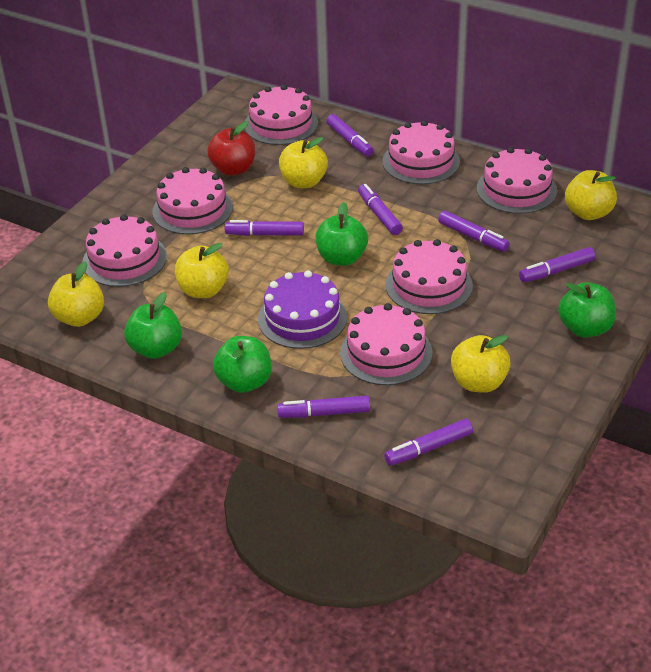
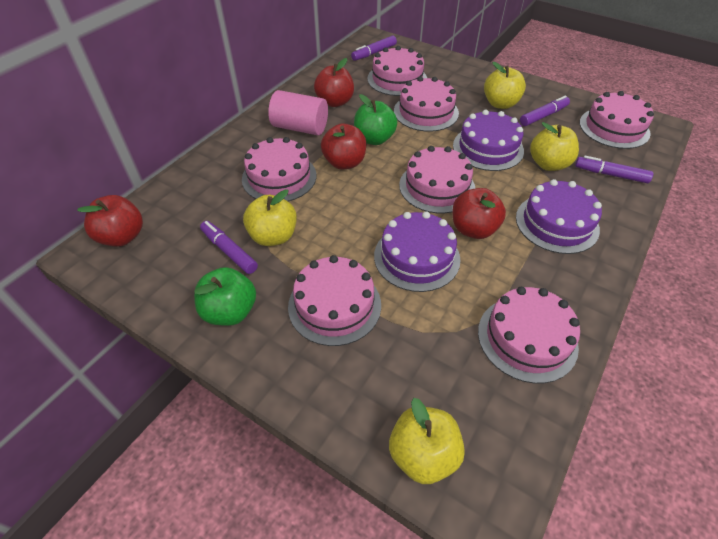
green apple: [124,292,182,359] [213,336,272,393] [316,202,368,266] [558,282,616,338] = 4 -> [194,267,256,326] [354,94,397,145] = 2
pink cylinder: none = 0 -> [268,90,328,136] = 1
purple cake: [258,270,347,349] = 1 -> [374,212,461,292] [453,110,524,171] [516,179,602,254] = 3
purple marker: [225,220,304,236] [277,396,370,418] [326,114,374,157] [358,184,403,235] [384,419,473,466] [438,211,510,252] [519,247,595,282] = 7 -> [200,221,258,274] [351,35,397,61] [520,95,570,126] [575,156,653,183] = 4
red apple: [207,121,255,176] = 1 -> [77,195,143,247] [314,58,354,107] [321,123,366,170] [452,188,506,239] = 4
yellow apple: [48,261,104,327] [175,243,229,298] [279,137,328,188] [451,335,511,393] [565,170,617,220] = 5 -> [243,189,297,246] [389,398,465,484] [484,62,526,109] [530,122,579,171] = 4

